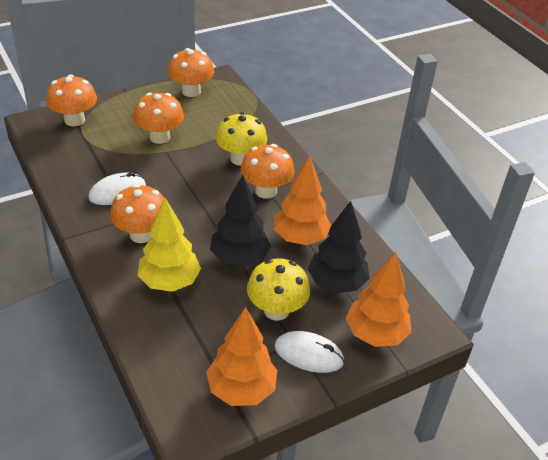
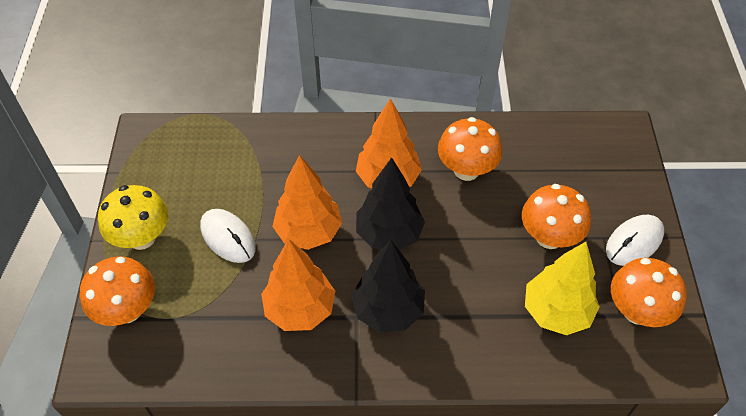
orange mushroom: [46,74,97,126] [110,184,164,243] [133,93,184,144] [167,48,214,97] [241,144,295,199] = 5 -> [80,256,155,326] [438,117,502,181] [522,184,591,249] [611,258,687,327] = 4
yellow mushroom: [216,112,267,166] [247,258,310,321] = 2 -> [98,185,168,250] = 1

